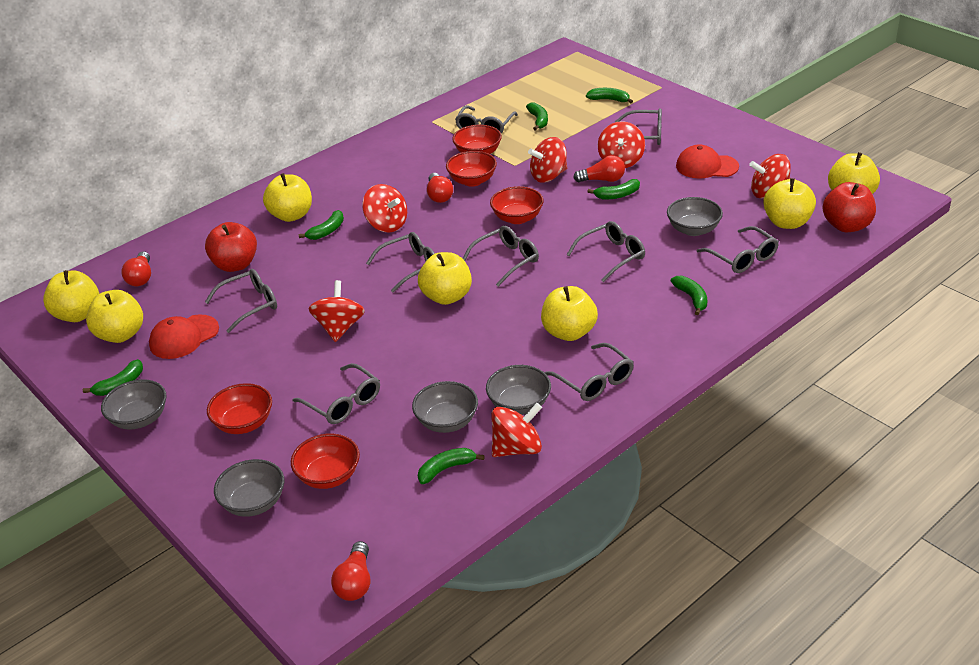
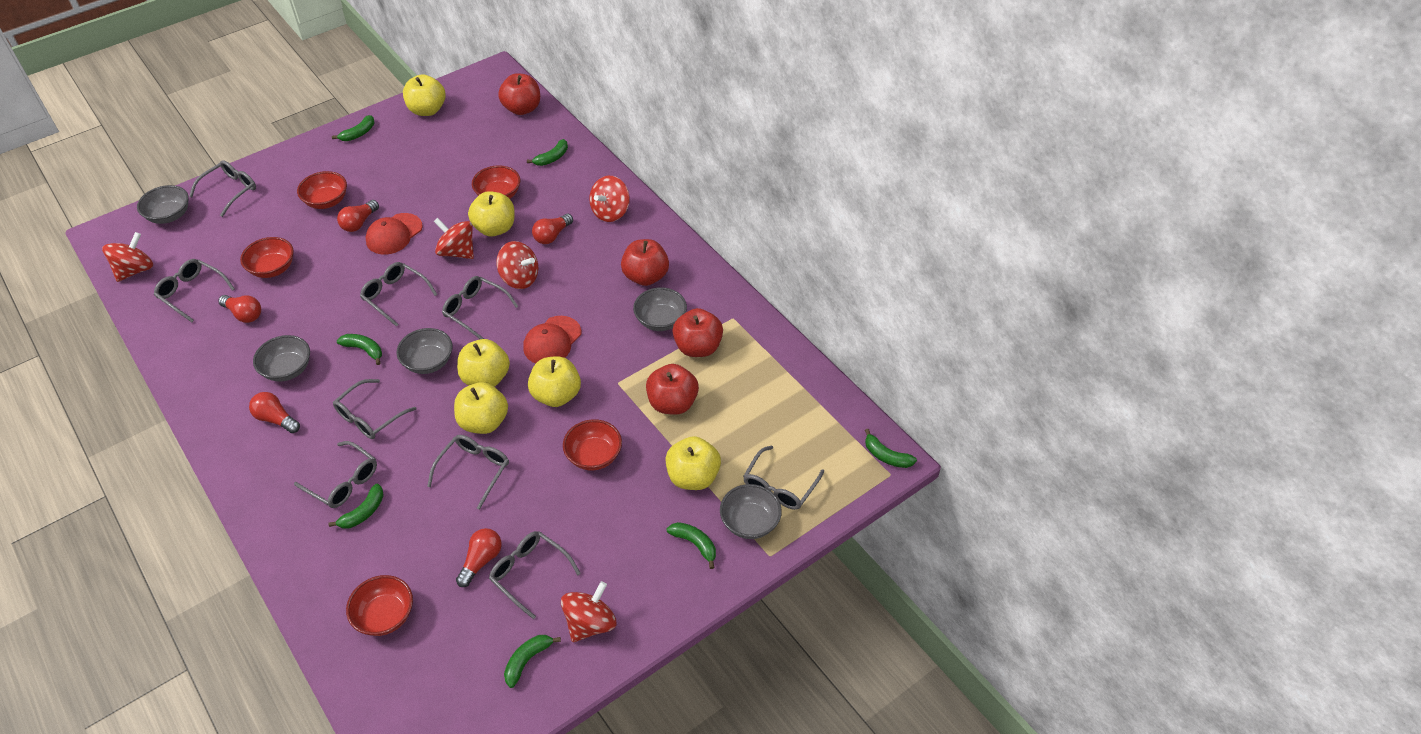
red apple: [205,222,257,272] [823,182,876,232] = 2 -> [498,73,540,115] [621,239,669,286] [646,364,699,415] [672,308,723,357] = 4
red light bulb: [121,251,151,286] [331,541,370,601] [427,173,453,203] [573,155,625,182] = 4 -> [218,295,261,323] [249,392,300,433] [337,200,379,232] [456,528,502,587] [532,214,573,244] = 5
red spinning top: [309,280,365,342] [362,184,407,232] [491,403,542,457] [528,137,567,183] [598,121,645,168] [749,154,791,199] = 6 -> [102,232,153,282] [434,218,474,259] [496,241,538,289] [561,581,616,642] [589,176,630,222] = 5
yellow apple: [43,270,99,322] [86,290,143,343] [263,173,312,222] [418,252,472,305] [541,286,598,341] [763,178,816,229] [828,152,880,194] = 7 -> [403,74,445,116] [454,382,508,434] [457,339,510,387] [468,191,515,236] [528,356,581,407] [665,436,721,490] = 6

